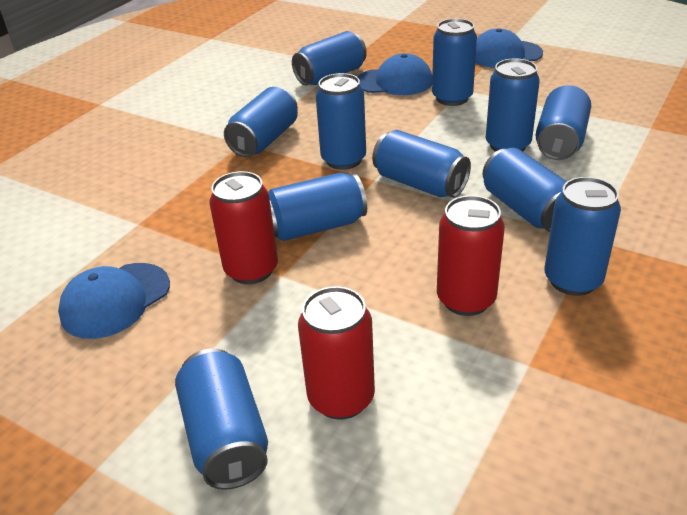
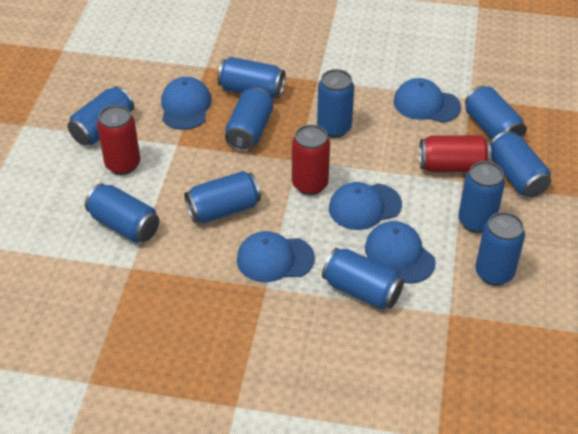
blue cap: [58,263,170,339] [357,53,432,95] [475,28,543,68] = 3 -> [161,77,212,130] [237,231,315,282] [329,182,402,230] [365,221,436,284] [393,78,461,123] = 5

